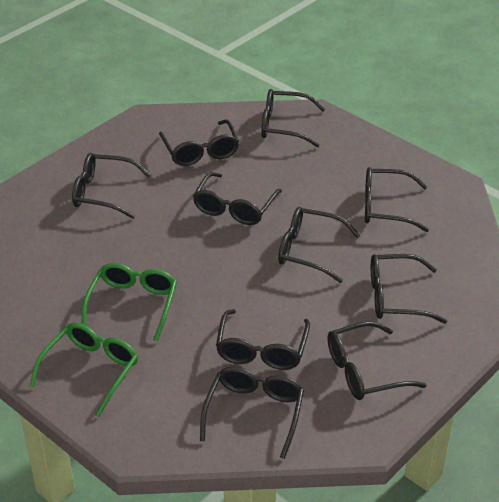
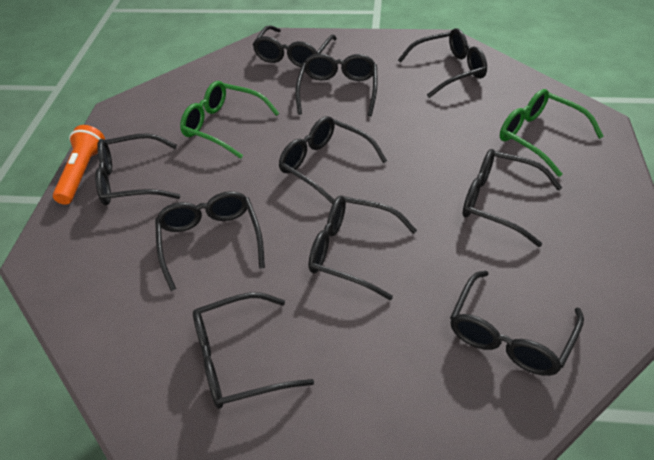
orange flashlight: none = 0 -> [53,125,105,205] = 1

